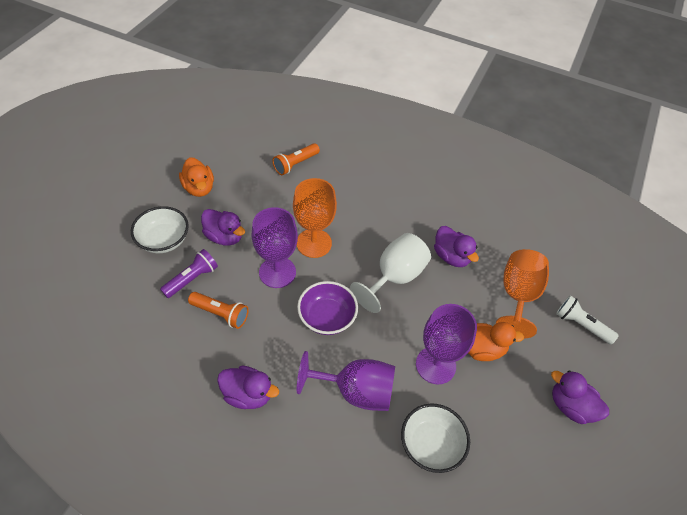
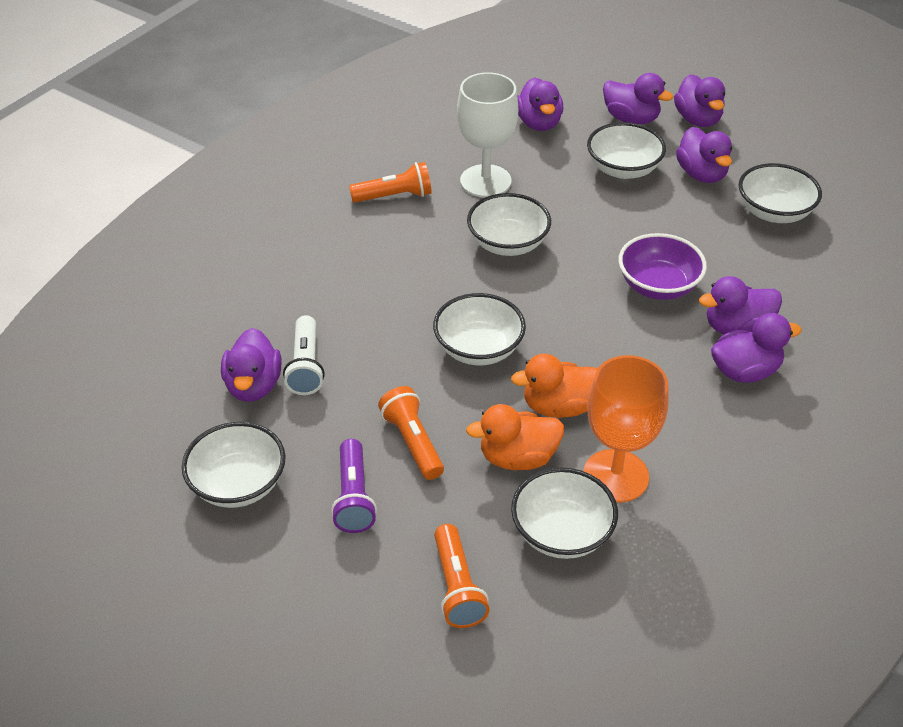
orange flashlight: [188,292,248,329] [272,143,320,175] = 2 -> [349,162,432,203] [378,386,444,480] [434,524,490,628] = 3
orange goblet: [293,178,337,258] [496,249,549,339] = 2 -> [583,355,669,502] = 1
purple duck: [201,209,245,246] [217,366,279,409] [434,226,479,267] [551,371,609,424] = 4 -> [221,328,281,402] [517,77,563,131] [603,73,673,124] [674,74,725,127] [676,127,732,183] [699,276,782,335] [711,313,802,383] = 7
purple goblet: [252,207,298,288] [297,351,395,411] [416,304,477,384] = 3 -> none = 0
white bowl: [131,206,189,253] [401,404,470,473] = 2 -> [182,422,286,508] [433,293,526,365] [467,193,551,256] [511,467,618,559] [587,122,666,179] [739,163,822,223] = 6

